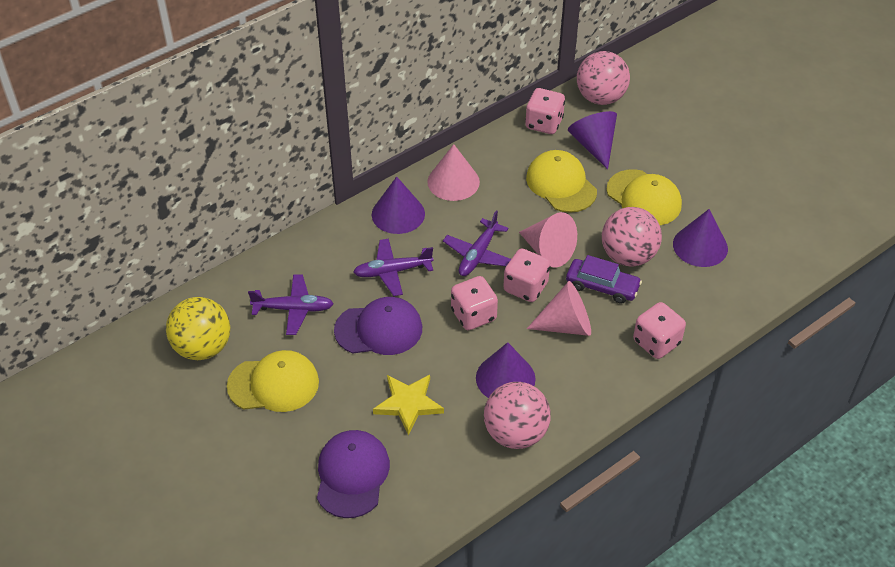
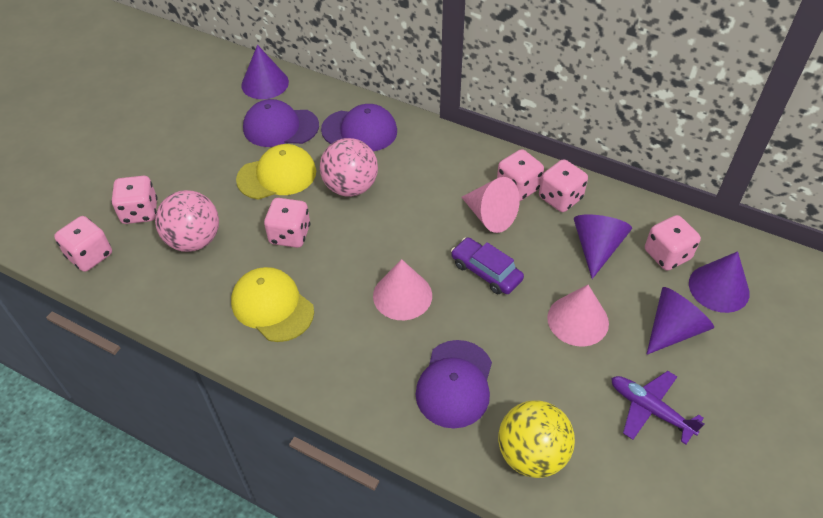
pink ball: [484,382,551,449] [577,51,630,105] [602,207,662,267] = 3 -> [155,190,219,252] [320,138,378,197] = 2
pink dice: [451,276,498,330] [503,248,550,302] [525,88,565,134] [633,302,686,359] = 4 -> [54,216,112,272] [111,176,158,224] [264,198,310,248] [497,149,544,201] [539,159,588,212] [645,215,701,271] = 6
purple cap: [317,430,390,518] [334,297,422,355] = 2 -> [243,99,319,147] [321,104,397,151] [416,340,492,428] = 3
purple plane: [248,274,334,335] [353,239,434,296] [443,210,511,276] = 3 -> [611,371,704,444] = 1
yellow cap: [227,350,319,412] [526,150,597,213] [607,169,682,225] = 3 -> [231,267,314,342] [236,144,316,200] = 2
yellow star: [373,375,444,435] = 1 -> none = 0

